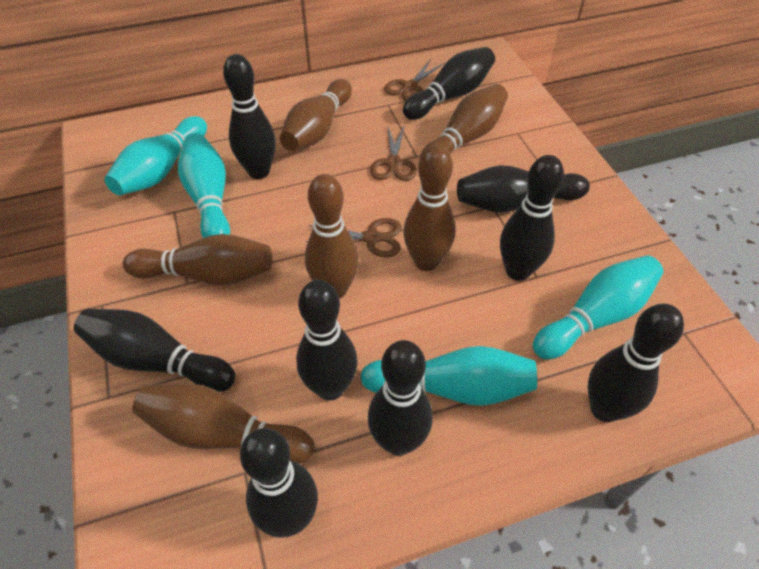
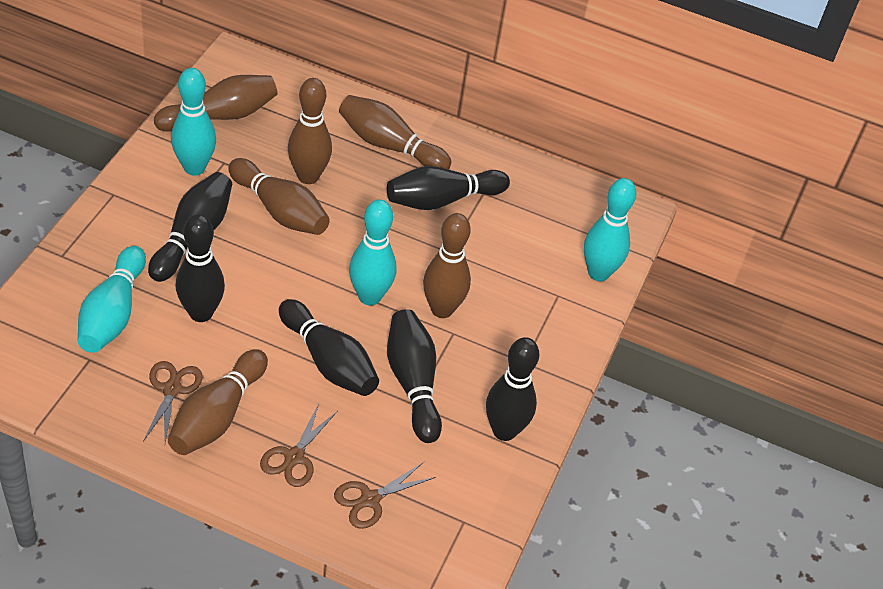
black bowling pin: [74,309,235,392] [223,54,276,179] [240,428,318,538] [296,280,358,401] [368,340,432,456] [403,47,495,120] [457,165,590,213] [500,155,564,281] [588,303,684,422] = 9 -> [148,172,232,282] [176,214,225,322] [279,299,379,396] [387,166,510,210] [387,309,442,443] [486,337,539,441] = 6

